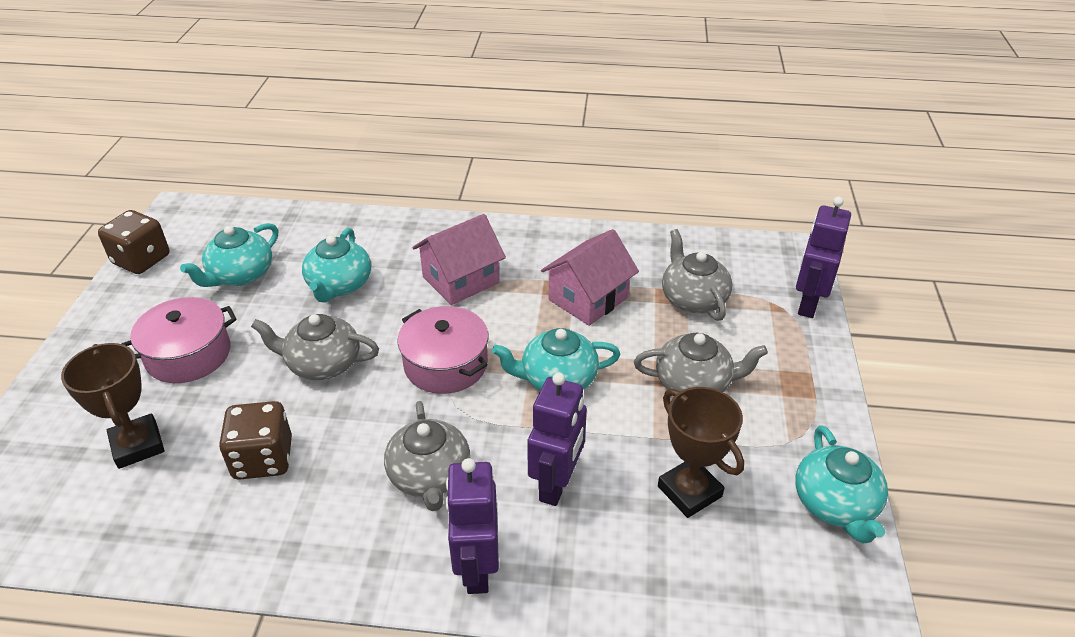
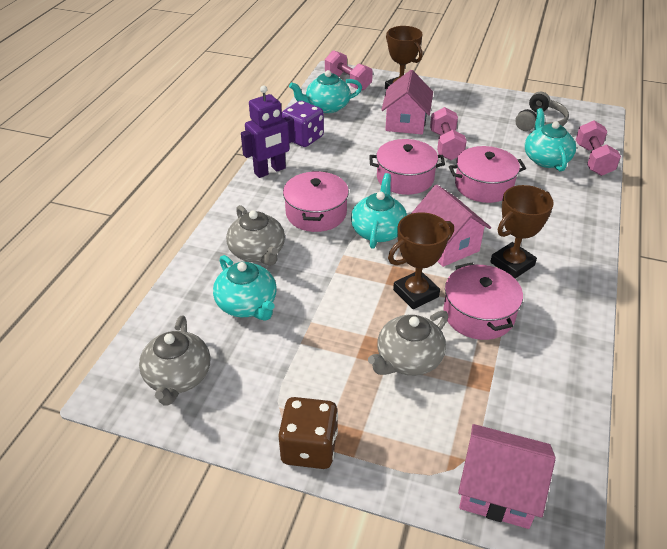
brown dice: [98,210,170,274] [219,401,292,480] = 2 -> [278,397,338,469] = 1
brown trophy: [61,343,165,469] [658,387,744,518] = 2 -> [385,26,423,89] [388,212,454,309] [490,185,554,279] = 3
grey headphones: none = 0 -> [515,92,569,131] = 1
grey teapot: [251,314,379,380] [384,401,470,511] [634,333,768,392] [662,229,733,321] = 4 -> [139,316,210,406] [226,205,285,266] [368,310,448,376] = 3
pink dumbbell: none = 0 -> [325,50,373,90] [430,107,467,160] [576,121,621,176] = 3
pink house: [413,214,506,305] [541,229,639,326] = 2 -> [381,70,433,134] [411,184,491,267] [458,424,556,529] = 3
pink pot: [121,297,236,383] [397,306,489,394] = 2 -> [283,171,349,232] [369,139,445,195] [444,263,523,340] [449,146,526,203] = 4
purple dice: none = 0 -> [282,101,324,147] = 1
purple robot: [445,458,499,594] [527,373,587,506] [796,196,851,318] = 3 -> [241,85,295,178] = 1

